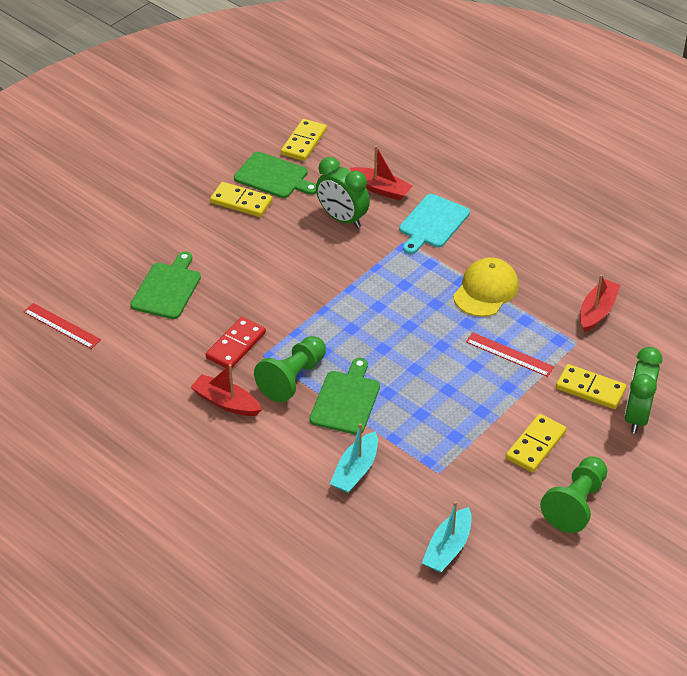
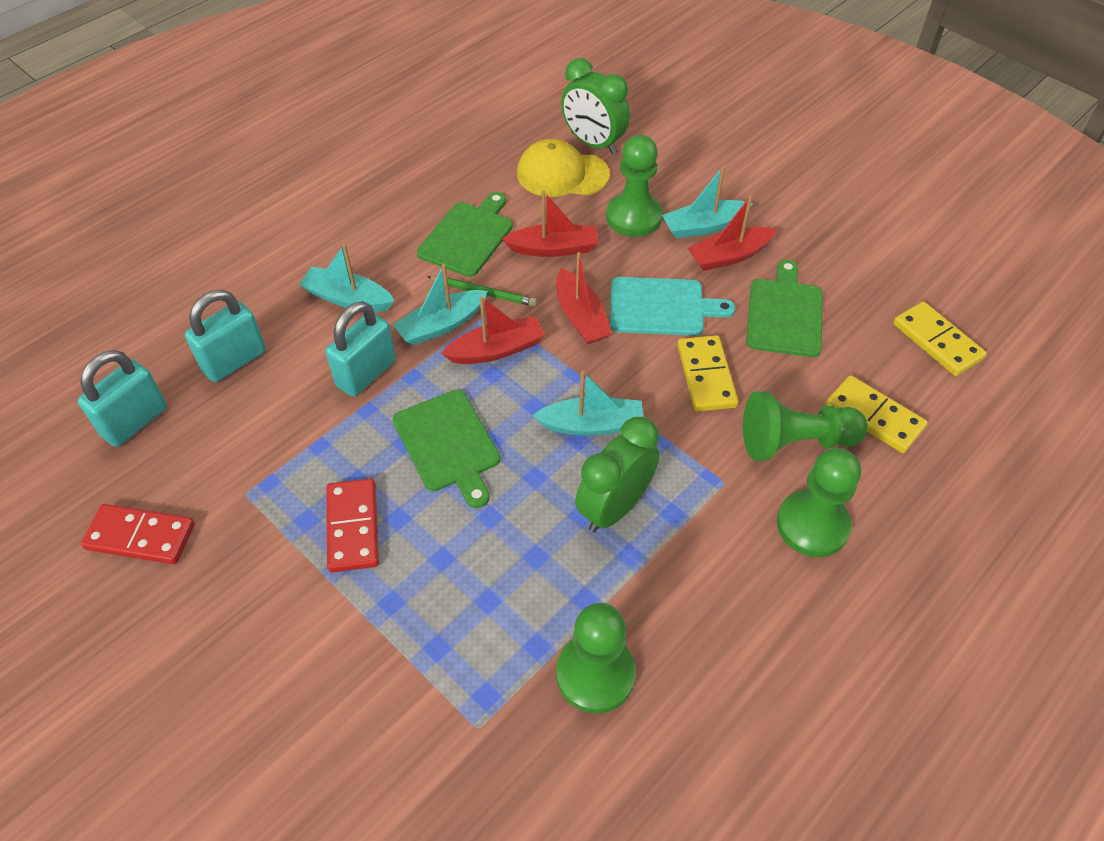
green pawn: [254,336,326,403] [540,456,607,533] = 2 -> [556,603,636,714] [606,135,663,237] [743,391,868,461] [777,448,861,557] = 4
green pencil: none = 0 -> [427,276,537,306] = 1
red boat: [191,364,262,416] [350,145,413,201] [580,274,621,332] = 3 -> [441,296,545,364] [502,191,598,257] [557,252,612,344] [688,195,777,271] = 4
red domino: [206,317,266,368] = 1 -> [81,504,195,564] [327,478,379,573] = 2
red ruler: [23,303,101,349] [466,332,554,377] = 2 -> none = 0
turquoise boat: [330,423,378,493] [422,501,472,573] = 2 -> [299,244,395,312] [393,264,488,345] [532,371,643,436] [662,166,752,238] = 4
turquoise padlock: none = 0 -> [78,350,167,447] [185,290,266,382] [325,301,396,397] = 3
yellow domino: [210,182,272,217] [281,119,327,161] [506,414,566,473] [556,364,626,409] = 4 -> [677,335,739,412] [826,375,928,453] [893,301,987,376] = 3

